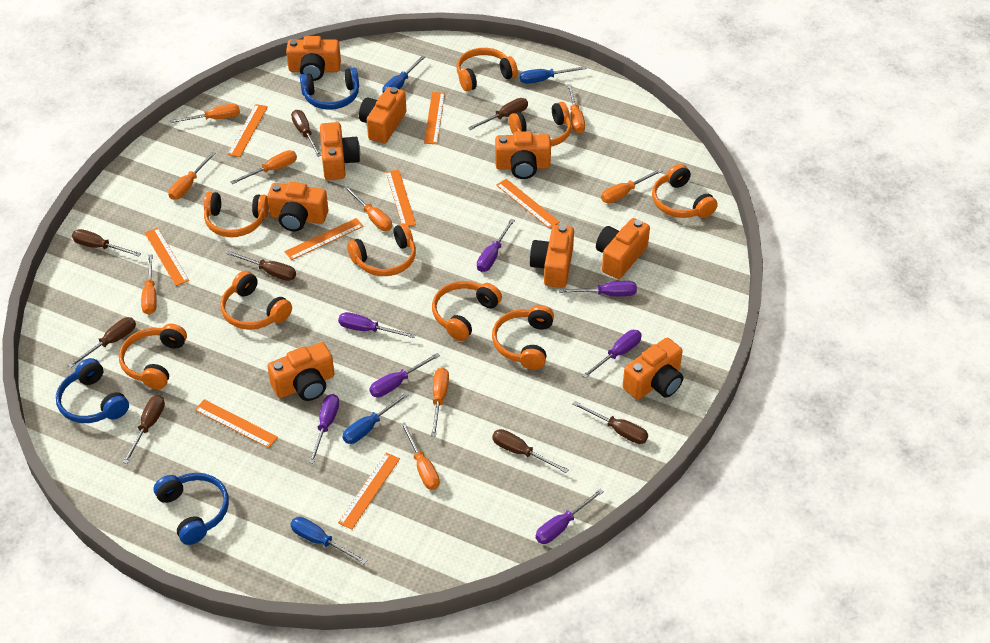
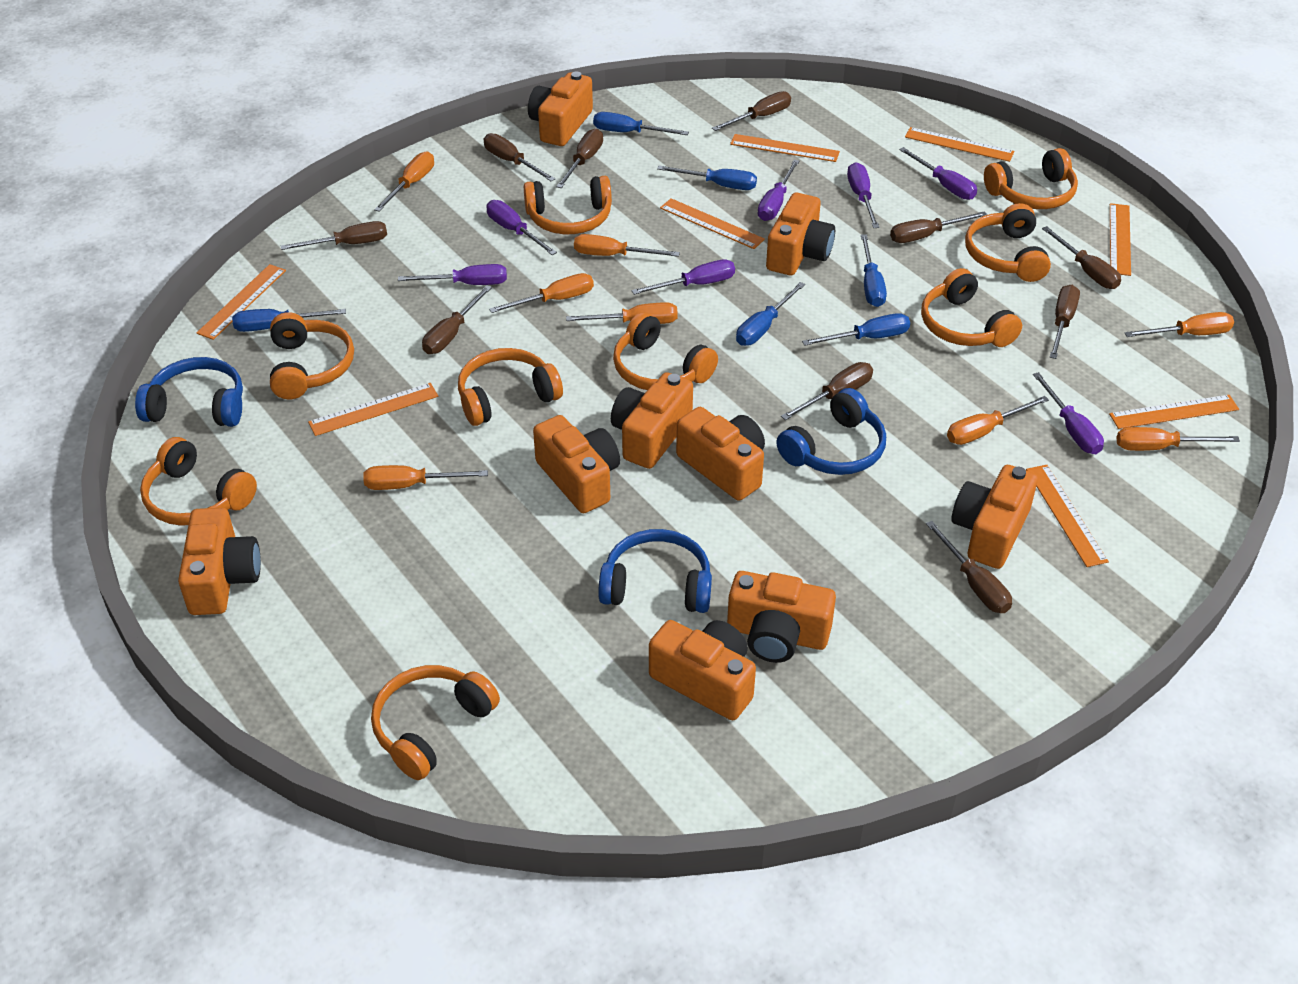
blue screwdriver: [290,517,367,564] [342,392,410,444] [383,56,425,93] [520,66,587,84] = 4 -> [232,309,346,332] [593,112,689,135] [657,165,757,190] [736,282,805,346] [802,313,910,346] [861,234,887,307] = 6
brown screwdriver: [68,317,136,368] [72,229,141,256] [123,395,165,464] [227,251,296,281] [291,110,322,157] [468,98,528,130] [492,429,569,473] [572,401,648,444] = 8 -> [281,221,387,250] [422,285,492,354] [483,133,555,181] [556,129,603,188] [712,91,791,131] [781,362,873,420] [890,211,987,243] [926,521,1012,613] [1042,226,1121,289] [1050,285,1080,359] = 10
orange screwdriver: [141,254,157,315] [168,152,216,200] [169,104,240,123] [230,150,297,184] [344,186,392,231] [401,422,440,490] [431,368,449,436] [568,84,585,133] [601,169,662,203] = 9 -> [363,465,488,490] [374,152,434,212] [489,273,594,313] [566,302,678,324] [574,234,680,257] [947,396,1049,445] [1117,427,1240,451] [1125,312,1234,337] = 8

